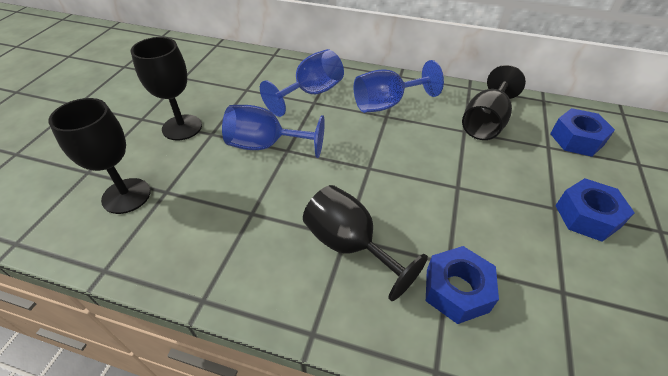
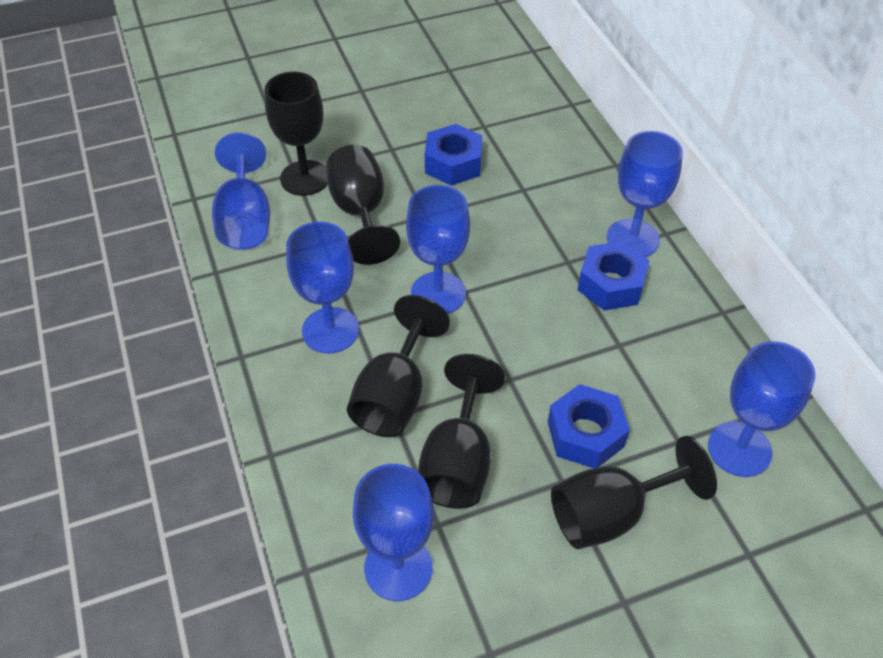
black goblet: [48,98,151,214] [131,37,202,140] [303,185,428,301] [462,65,526,140] = 4 -> [265,72,328,196] [326,145,400,265] [347,295,450,437] [418,354,505,509] [551,436,717,549] = 5
blue goblet: [222,105,325,158] [260,49,344,117] [354,60,444,113] = 3 -> [212,132,270,250] [286,222,359,354] [353,464,434,601] [406,185,470,314] [607,131,683,257] [708,341,815,477] = 6

